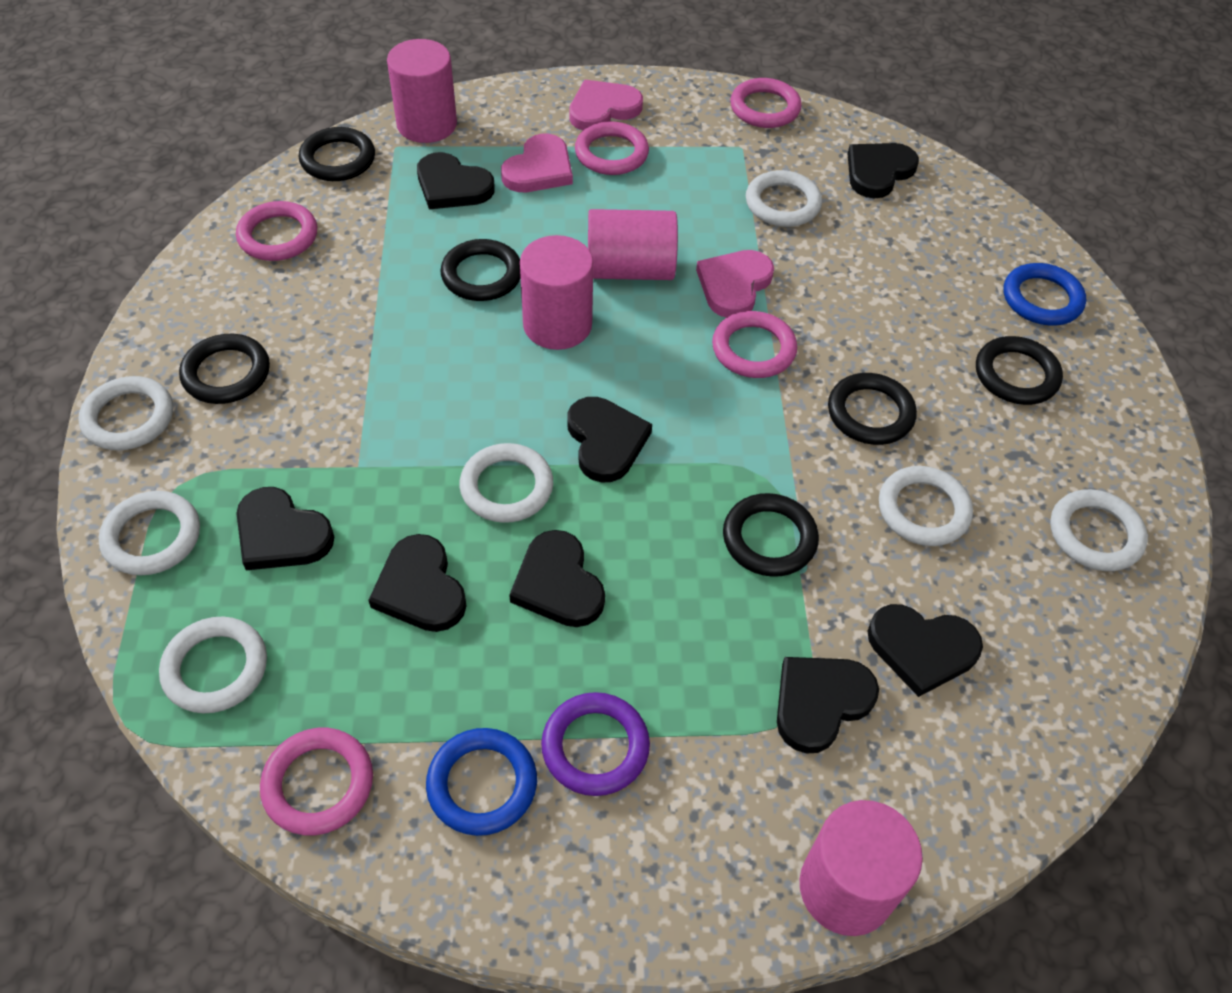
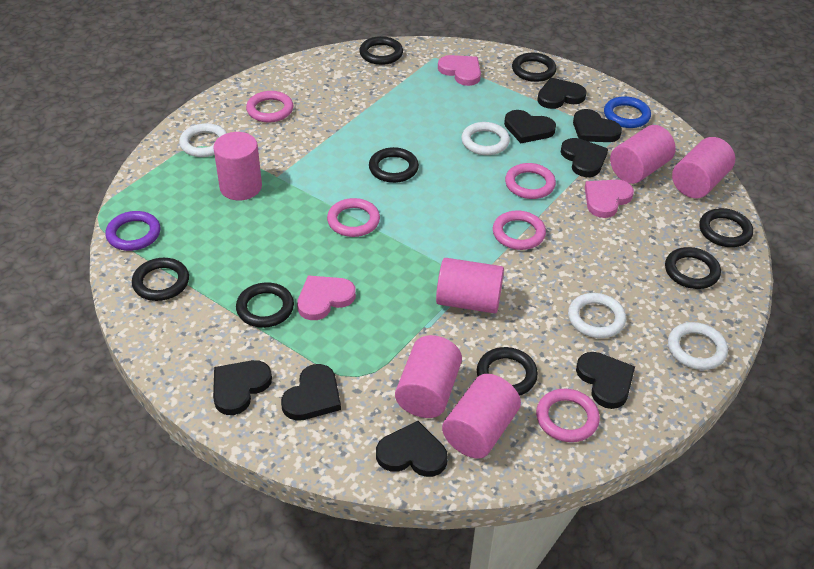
black ring: [179,334,270,404] [299,127,375,181] [440,239,521,301] [723,493,819,577] [828,373,917,445] [976,336,1063,405] = 6 -> [132,258,189,301] [236,282,294,328] [359,36,403,65] [369,147,419,183] [477,347,538,396] [512,53,556,82] [665,247,721,289] [699,208,753,247] = 8
blue ring: [426,728,537,836] [1004,263,1086,325] = 2 -> [604,96,651,128] = 1
pink cylinder: [387,39,457,143] [520,235,593,350] [588,209,678,280] [800,800,923,936] = 4 -> [213,132,262,200] [395,335,462,418] [436,258,504,313] [442,374,521,459] [610,125,676,184] [672,137,735,198] = 6
white ring: [78,376,173,450] [99,491,200,576] [159,616,267,713] [459,443,553,523] [746,170,822,227] [879,466,973,546] [1050,489,1148,571] = 7 -> [179,123,227,157] [461,122,510,155] [568,293,626,338] [668,322,728,370] = 4

